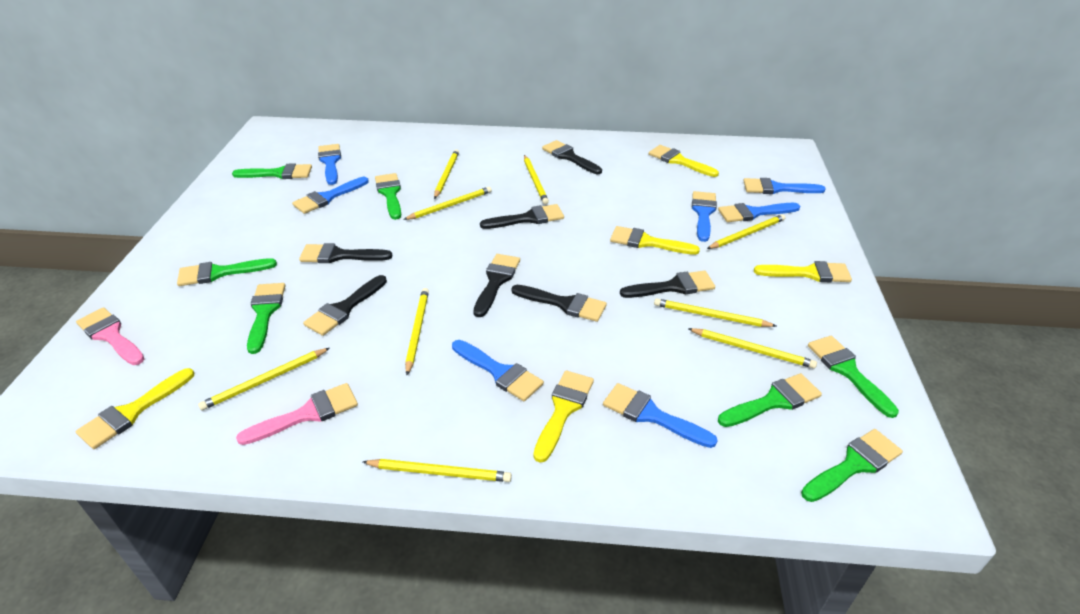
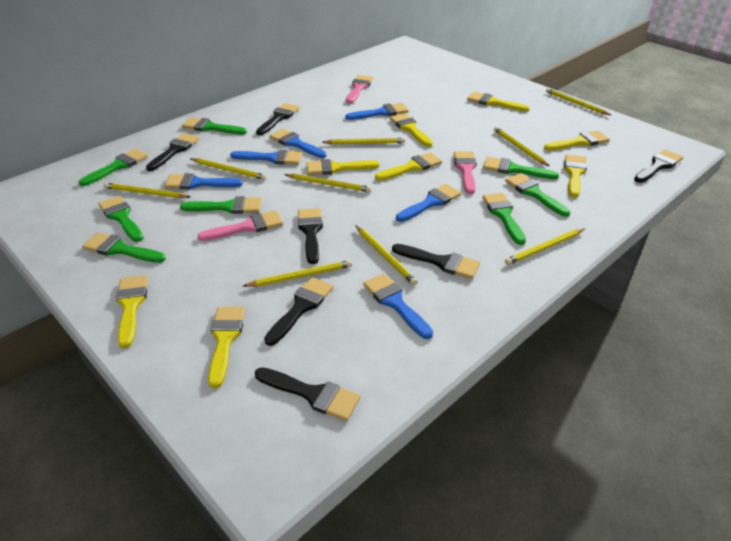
blue brush: [292,177,369,214] [318,144,341,185] [452,340,544,401] [603,383,718,448] [692,191,717,242] [718,203,800,222] [743,178,826,194] = 7 -> [164,173,243,190] [230,150,302,165] [270,129,326,158] [345,103,409,120] [363,273,433,339] [396,184,461,222] = 6
green brush: [177,258,277,286] [232,163,312,179] [247,283,285,354] [375,173,401,220] [718,373,822,427] [801,429,903,502] [808,336,899,418] = 7 -> [79,149,148,186] [82,232,166,263] [98,196,143,242] [180,196,262,214] [182,117,247,135] [483,157,559,179] [483,193,526,245] [505,173,570,217] = 8
pink brush: [76,307,144,365] [236,383,358,445] = 2 -> [197,210,283,241] [346,75,373,104] [454,151,477,194] = 3
yellow brush: [76,368,194,449] [534,370,594,463] [610,226,700,255] [649,145,719,177] [754,261,852,283] = 5 -> [116,275,148,348] [208,307,245,388] [306,159,380,175] [375,152,442,181] [390,113,433,147] [467,92,530,112] [544,131,610,151] [564,154,587,198] = 8

